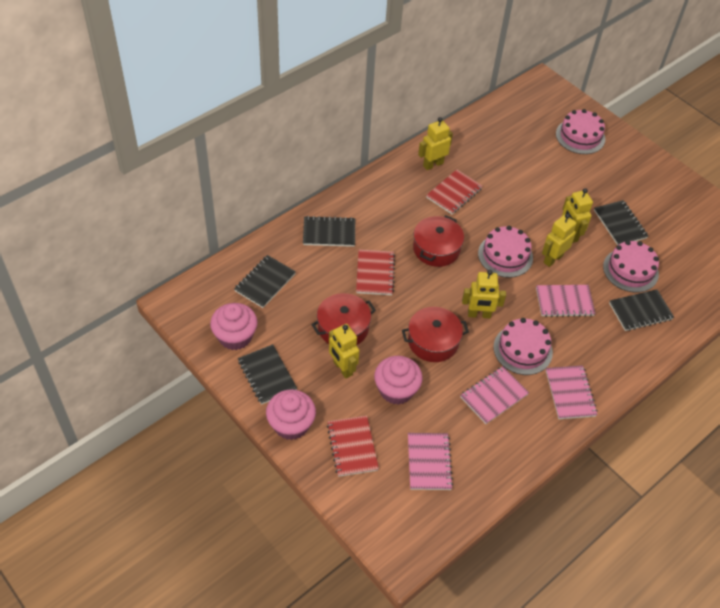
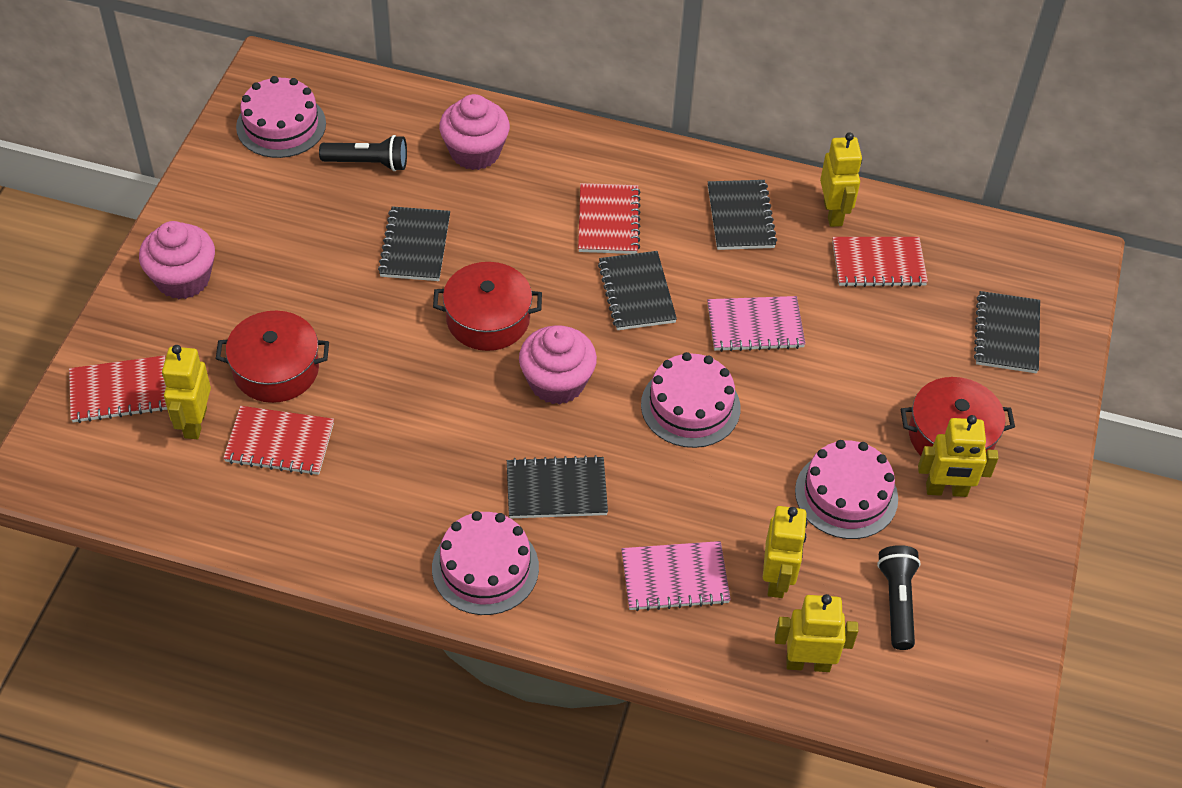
black flashlight: none = 0 -> [319,135,407,171] [877,545,921,650] = 2
pink notebook: [408,433,453,490] [460,366,529,424] [536,285,596,317] [546,365,598,419] = 4 -> [621,541,731,611] [707,296,806,352] = 2
red notebook: [327,416,379,477] [356,250,395,295] [426,170,483,214] = 3 -> [69,355,167,423] [223,406,334,475] [578,183,641,254] [832,237,928,287] = 4

